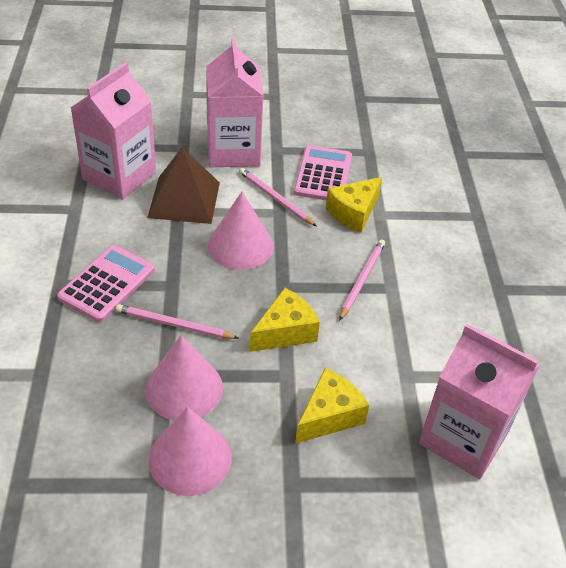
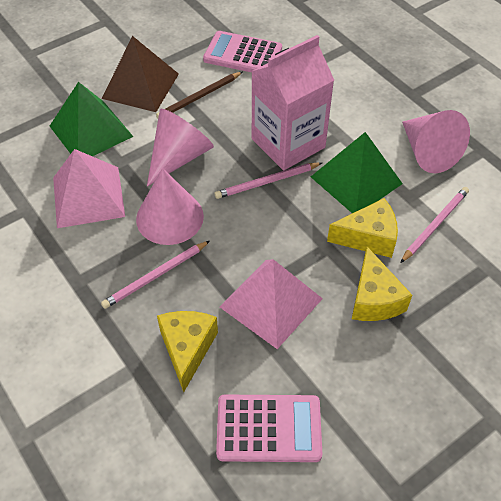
brown pencil: none = 0 -> [156,72,242,118] = 1
green pyramid: none = 0 -> [50,82,133,156] [311,132,403,213] = 2
pink carton: [70,62,156,200] [206,38,263,167] [419,324,540,479] = 3 -> [251,35,334,171] = 1
pink pyramid: none = 0 -> [53,149,125,228] [220,259,323,349] = 2

